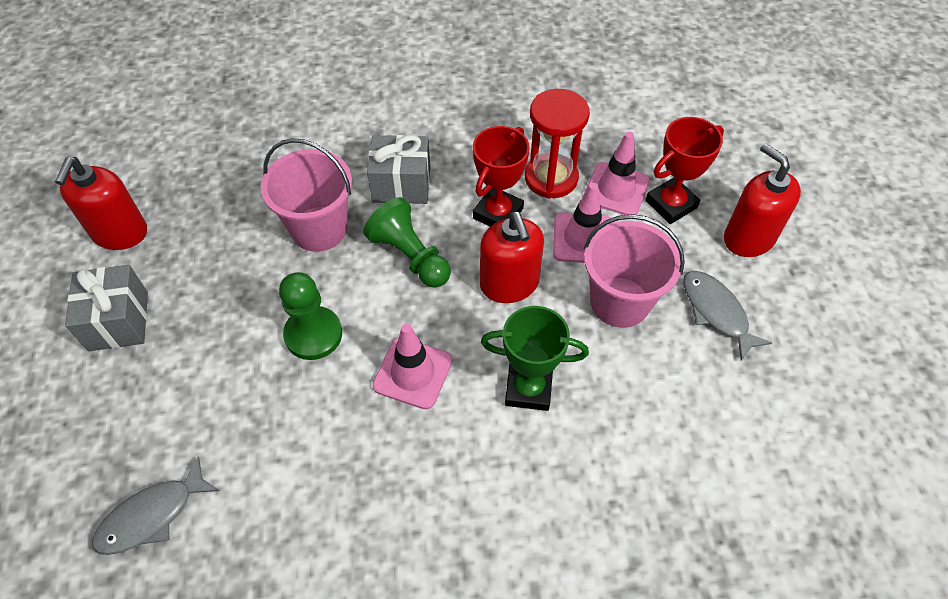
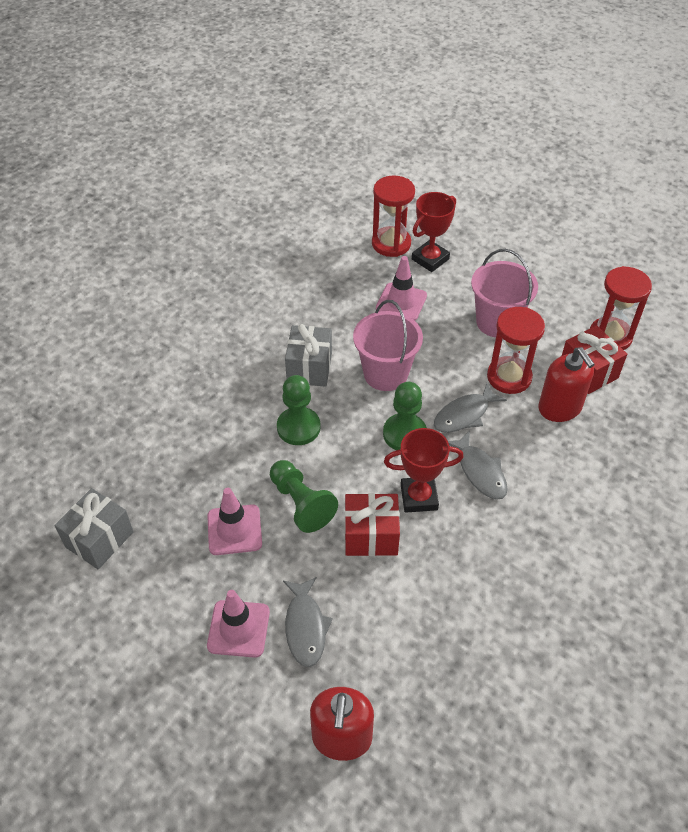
green pawn: [279,272,342,360] [363,197,451,288] = 2 -> [270,460,338,533] [277,375,320,445] [383,382,427,450] = 3
green trophy: [481,306,589,411] = 1 -> none = 0
grey fish: [92,457,219,555] [683,271,772,361] = 2 -> [283,577,333,667] [434,383,507,433] [448,431,508,500] = 3
red gift: none = 0 -> [345,493,400,556] [562,325,627,394] = 2
red hourglass: [525,89,590,198] = 1 -> [372,176,415,257] [487,307,545,394] [590,266,652,350] = 3
red soap dispenser: [55,157,147,250] [480,211,544,303] [724,143,801,257] = 3 -> [310,687,374,761] [538,347,595,422] = 2

